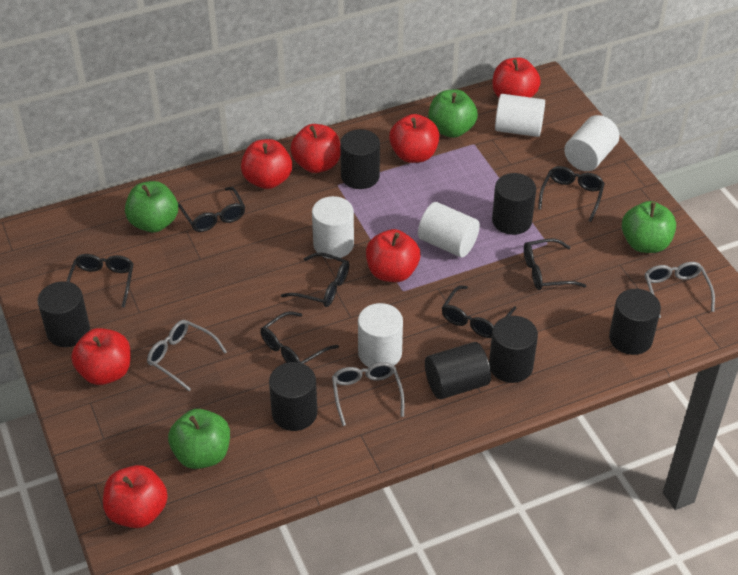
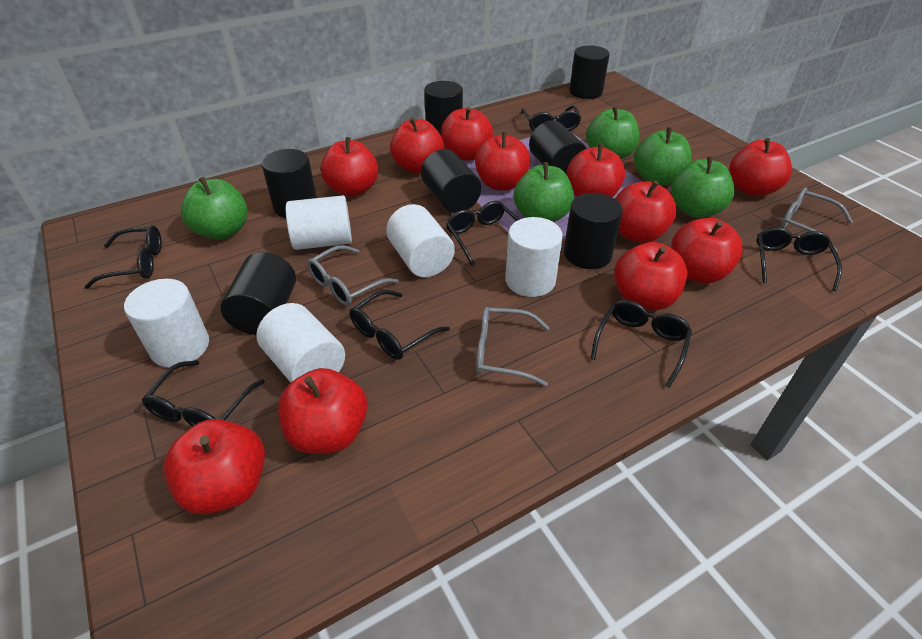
green apple: [125,181,178,232] [168,409,230,469] [428,89,478,138] [622,201,676,253] = 4 -> [181,177,248,240] [514,162,574,222] [586,106,640,159] [634,127,692,185] [671,156,735,218] = 5
red apple: [71,328,131,385] [103,465,168,528] [241,139,292,189] [290,124,340,173] [366,229,420,282] [389,114,440,163] [492,58,541,98] = 7 -> [164,419,265,515] [278,368,367,454] [321,137,379,197] [390,117,444,173] [441,107,493,161] [475,132,531,190] [567,144,625,197] [614,242,688,310] [615,181,677,243] [671,218,743,283] [729,138,792,196] = 11

